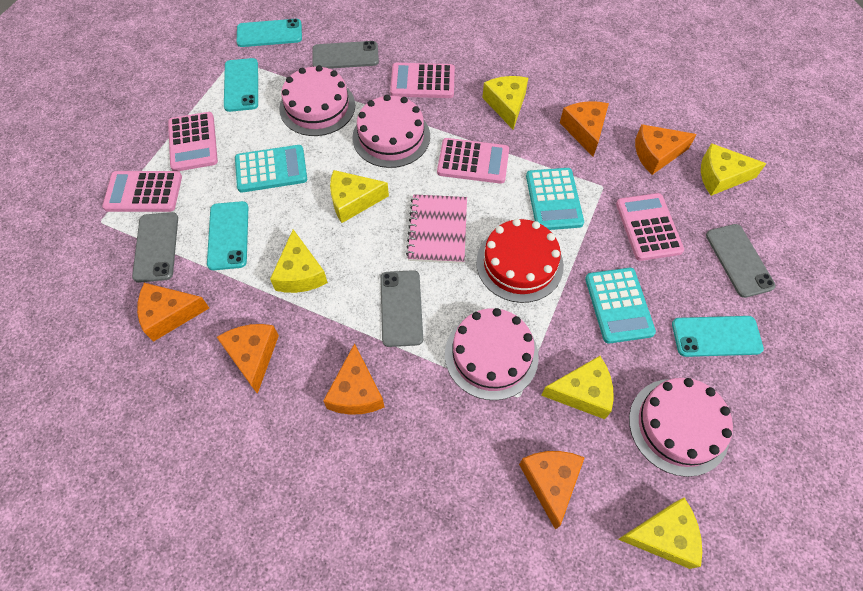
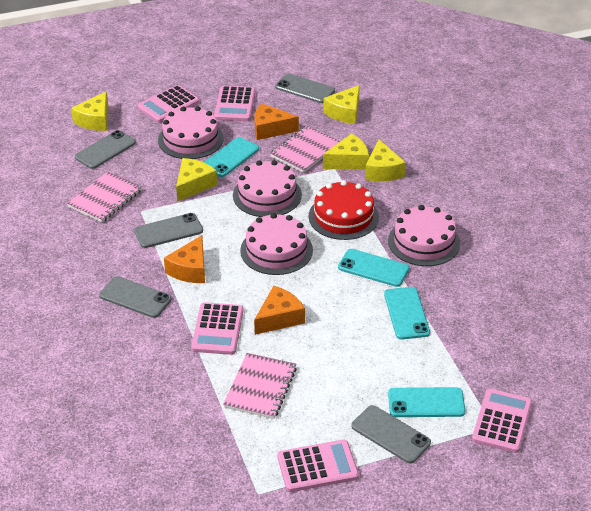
grey phone: [132,212,178,283] [312,41,379,69] [380,270,423,347] [706,224,776,298] = 4 -> [75,130,136,169] [99,276,172,318] [134,213,203,248] [275,74,335,103] [351,405,431,463] = 5
orange cheese: [137,283,209,342] [217,324,279,394] [323,343,385,415] [519,451,585,530] [560,101,609,156] [635,124,697,175] = 6 -> [164,235,205,283] [254,103,299,140] [254,286,305,335] = 3
pink notebook: [406,194,467,264] = 1 -> [67,171,142,222] [223,353,297,419] [270,126,340,173] = 3
turquoise calculator: [235,145,307,193] [526,168,584,230] [585,268,656,344] = 3 -> none = 0
yellow cheese: [270,229,328,293] [330,170,389,223] [482,76,528,130] [541,356,614,419] [618,497,702,569] [701,143,767,196] = 6 -> [71,91,108,131] [176,158,217,202] [323,85,360,124] [323,133,369,170] [365,139,406,181] = 5

